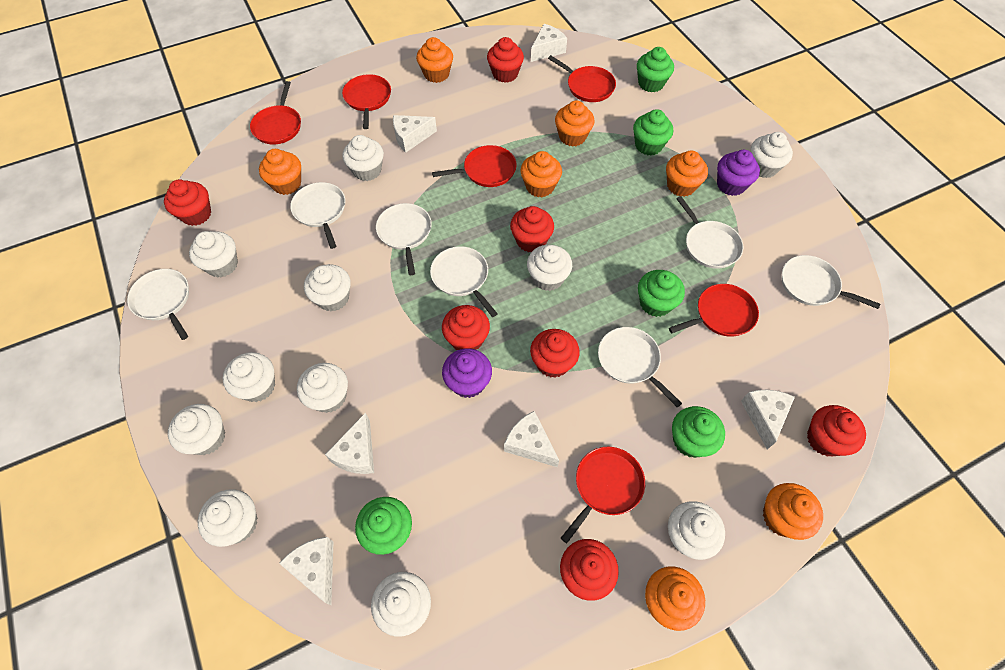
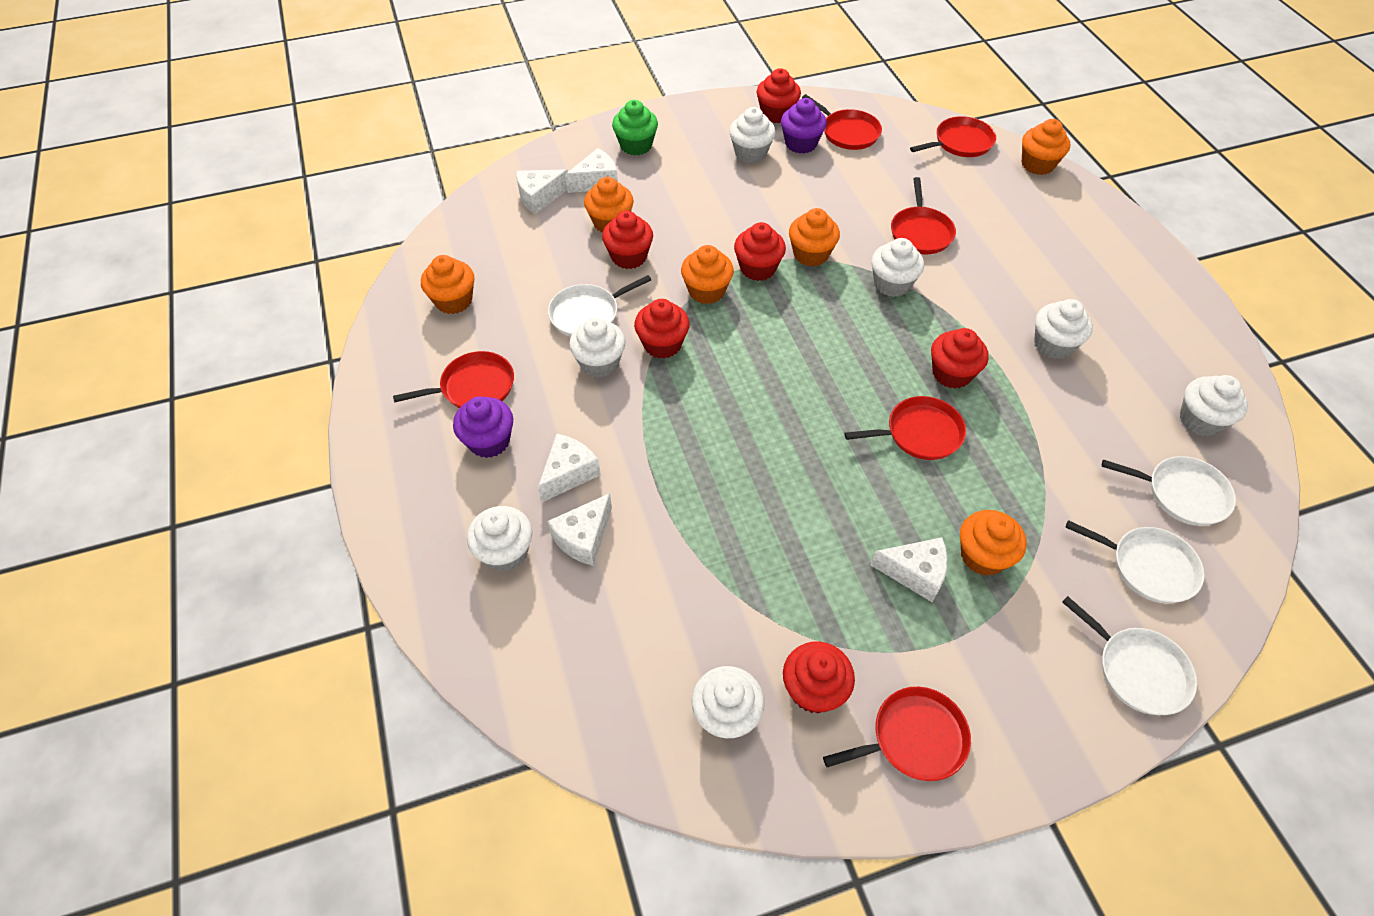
green cupcake: [355,497,412,555] [633,109,673,155] [637,47,674,92] [638,270,685,317] [672,406,725,458] = 5 -> [612,100,658,155] = 1
orange cupcake: [259,149,301,195] [416,37,453,83] [520,151,562,197] [555,100,595,147] [645,566,705,631] [666,150,708,197] [763,483,823,540] = 7 -> [421,255,474,314] [584,177,634,232] [681,245,734,304] [789,208,840,266] [960,510,1027,576] [1022,119,1070,175] = 6
red cupcake: [164,180,211,226] [442,305,490,350] [487,37,524,83] [510,206,554,252] [530,329,580,378] [560,539,619,601] [807,405,866,456] = 7 -> [602,211,653,269] [634,299,690,359] [734,222,786,281] [757,68,801,123] [783,642,855,713] [931,328,989,389] = 6
white cheese: [279,537,333,605] [325,413,374,474] [393,115,437,153] [504,411,559,467] [531,24,567,62] [741,390,795,449] = 6 -> [516,169,568,214] [538,434,601,502] [547,493,612,566] [565,148,618,193] [871,537,947,602] = 5
white cupcake: [168,404,225,455] [189,231,238,278] [198,489,257,547] [223,352,275,402] [297,363,348,413] [304,264,351,311] [342,135,384,181] [371,572,431,637] [527,245,572,291] [668,501,725,560] [750,132,793,178] = 11 -> [467,506,533,572] [569,317,626,378] [692,666,765,739] [729,107,776,163] [871,238,924,297] [1034,299,1093,359] [1180,375,1248,436] = 7
white pan: [127,269,189,340] [290,182,345,249] [376,203,432,275] [430,246,498,317] [598,327,682,407] [676,196,743,269] [781,255,880,309] = 7 -> [548,275,651,337] [1062,596,1197,715] [1065,520,1205,604] [1102,456,1236,526] = 4

